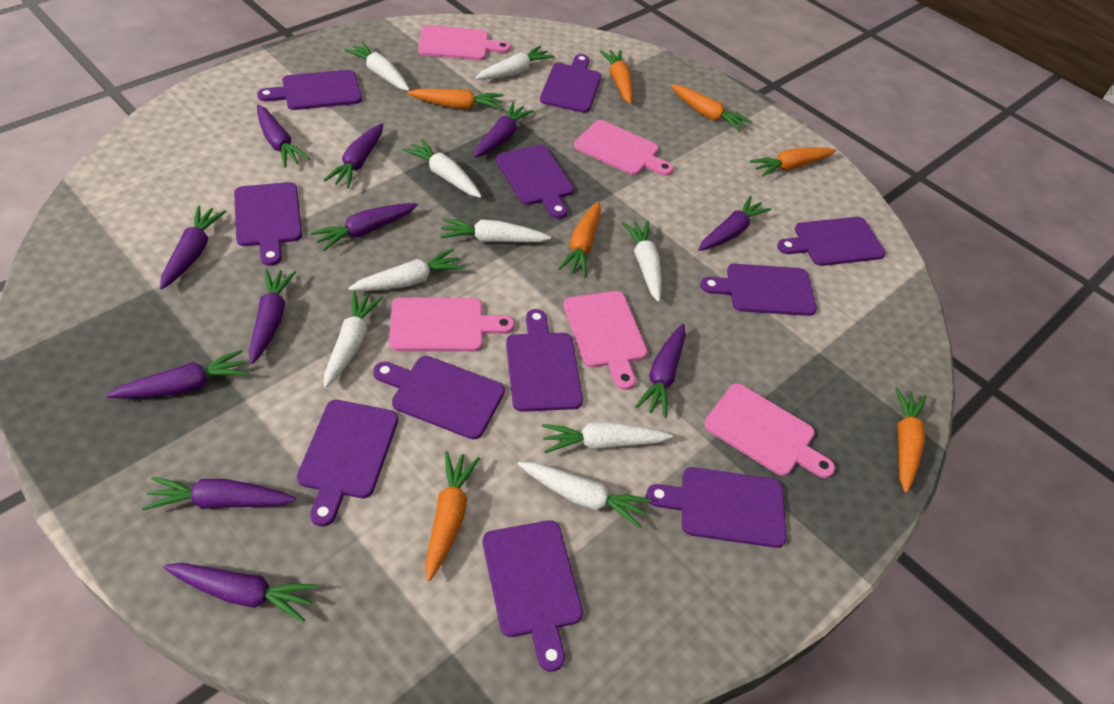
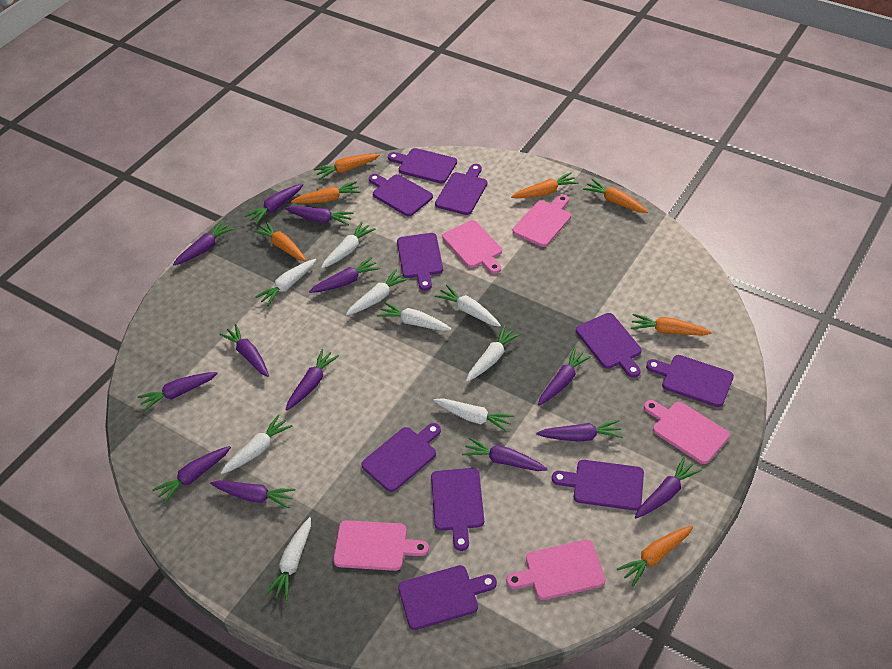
purple carrot: [106,349,249,399] [142,477,296,510] [160,206,226,289] [164,563,318,622] [249,269,296,364] [257,105,310,167] [310,203,418,251] [323,124,383,188] [473,102,534,158] [635,324,686,418] [698,196,771,251] = 11 -> [137,372,218,411] [152,446,231,504] [173,221,234,265] [210,480,295,508] [219,324,269,377] [245,183,303,225] [285,206,354,225] [285,349,339,411] [309,257,380,293] [462,437,548,471] [536,420,623,442] [538,347,592,406] [635,457,702,518] = 13
purple cutting board: [234,182,302,266] [257,70,362,110] [297,400,398,526] [373,356,505,440] [483,520,583,672] [496,145,574,219] [506,309,583,412] [540,54,601,113] [646,467,786,548] [700,264,817,316] [777,217,886,266] = 11 -> [361,423,441,492] [369,174,433,216] [388,148,457,183] [397,233,443,291] [398,565,497,630] [431,468,484,551] [435,164,487,215] [552,460,644,511] [576,313,642,378] [646,355,734,407] = 10

